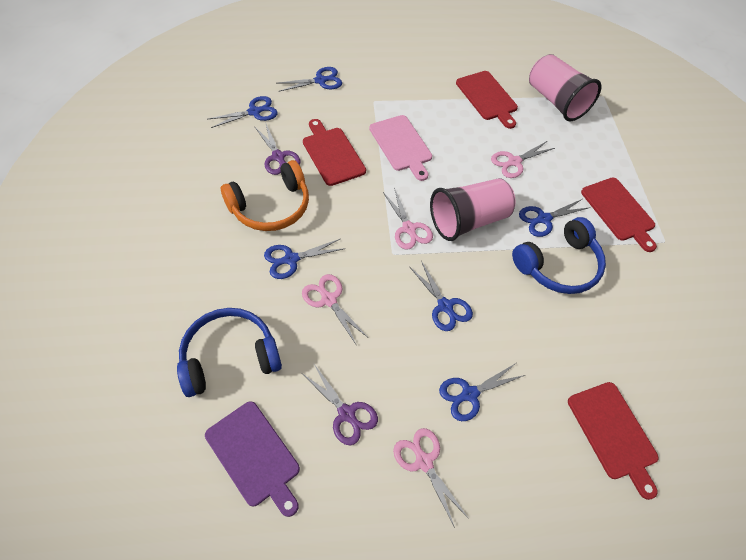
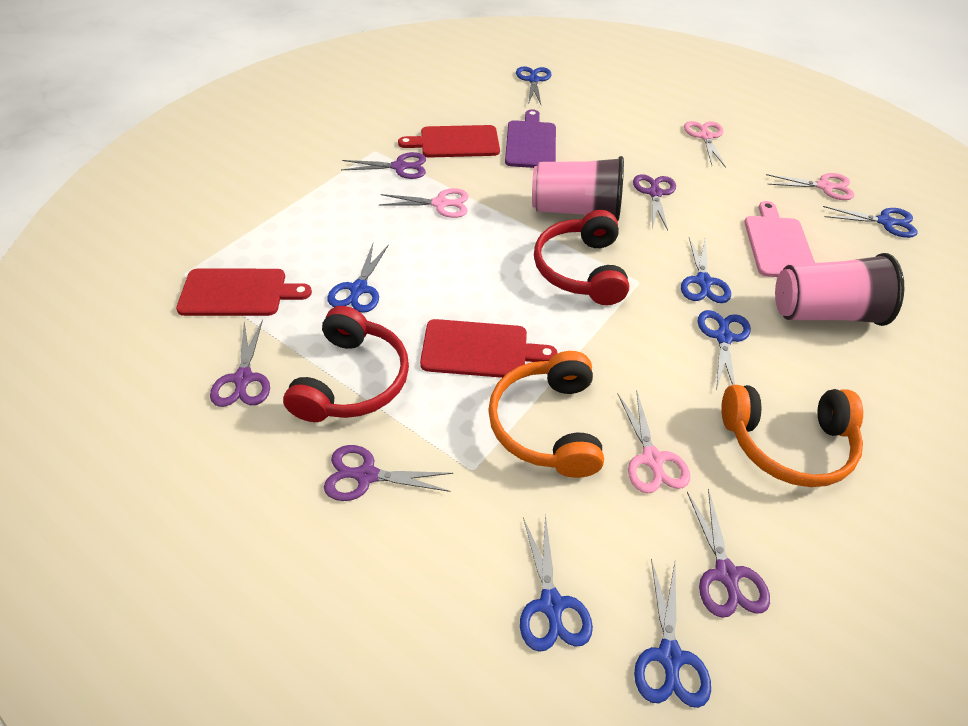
blue headphones: [177,308,282,397] [512,217,606,294] = 2 -> none = 0
blue scissors: [209,96,278,128] [264,239,345,279] [276,67,342,92] [409,261,473,331] [439,363,525,421] [519,199,590,237] = 6 -> [328,244,389,313] [516,66,552,105] [520,514,593,652] [634,558,711,708] [681,237,731,303] [698,310,751,388] [823,206,918,238] = 7
orange headphones: [221,160,309,231] = 1 -> [488,351,604,478] [721,385,863,487] = 2
purple scissors: [254,122,301,175] [302,364,378,445] = 2 -> [210,319,270,407] [324,445,453,501] [341,152,426,179] [633,174,676,231] [687,488,770,618] = 5
red cutting board: [303,119,366,186] [456,71,518,129] [568,382,658,500] [581,178,657,252] = 4 -> [176,268,312,316] [398,125,500,158] [420,319,558,378] = 3
red headphones: none = 0 -> [283,306,409,422] [534,210,629,305] = 2

